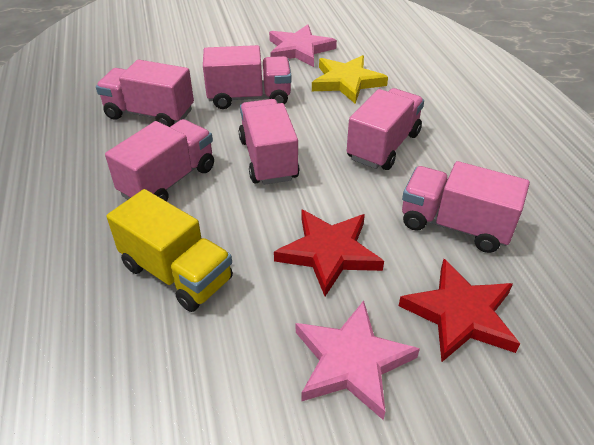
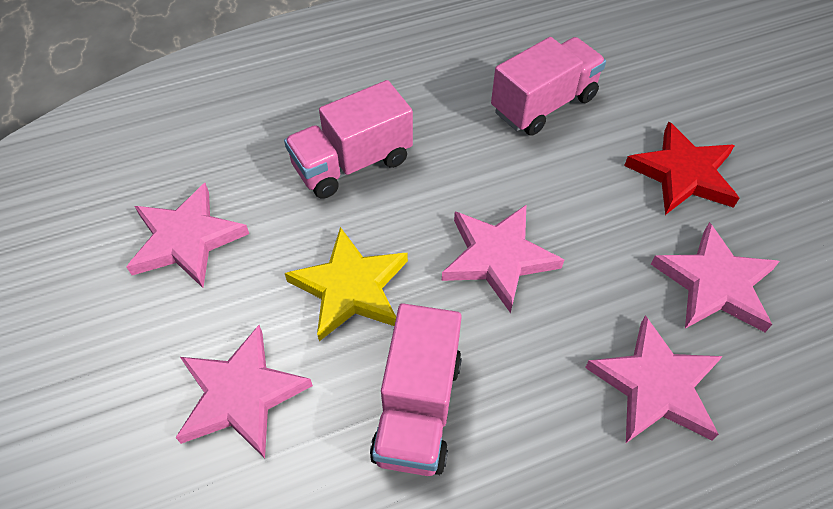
pink star: [269,25,337,67] [296,301,420,420] = 2 -> [126,183,249,288] [176,325,313,459] [442,205,564,313] [585,315,723,443] [651,222,780,332] = 5
pink truck: [96,60,194,127] [105,119,214,201] [203,45,292,109] [239,99,299,185] [347,88,424,170] [402,161,530,253] = 6 -> [284,80,413,199] [370,303,462,476] [491,37,606,136] = 3
red star: [274,210,384,296] [399,259,520,362] = 2 -> [624,121,739,215] = 1
yellow truck: [107,189,233,312] = 1 -> none = 0

